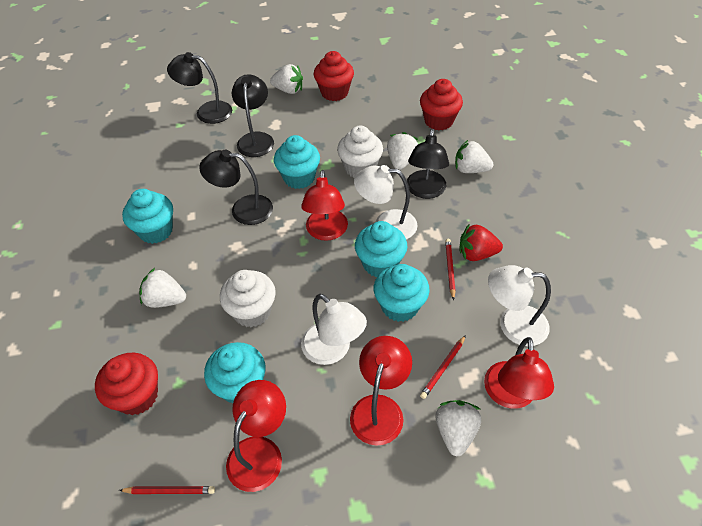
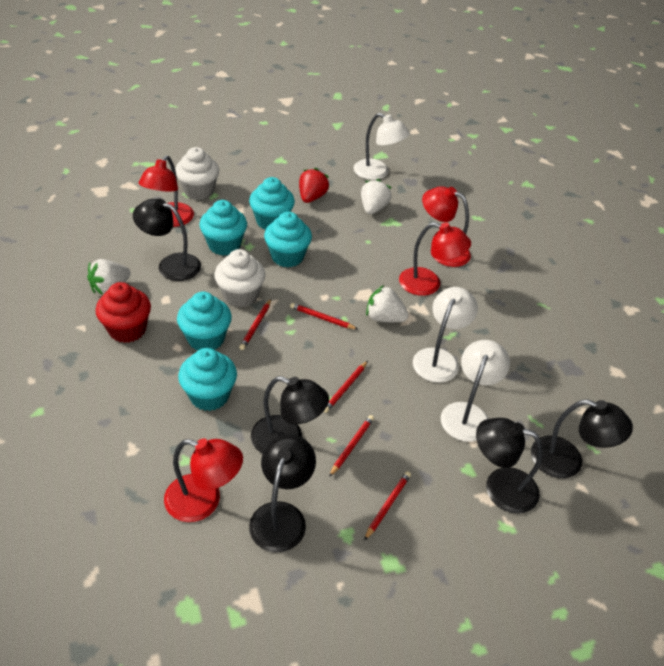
black lamp: [167,52,232,124] [199,149,273,225] [232,74,274,157] [407,129,449,199] = 4 -> [133,198,201,281] [249,434,316,552] [251,376,329,454] [476,418,543,514] [531,400,633,478] = 5
red cupcake: [95,353,158,415] [314,51,354,101] [420,79,463,130] = 3 -> [96,282,151,343] = 1
red pencil: [119,486,215,494] [420,335,466,399] [445,239,455,300] = 3 -> [239,299,271,350] [290,303,357,329] [323,361,368,413] [329,415,374,477] [364,471,411,541] = 5
white strawberry: [139,268,186,308] [270,64,303,94] [387,132,418,170] [435,400,481,456] [455,140,494,173] = 5 -> [87,259,131,295] [361,179,392,214] [366,285,409,322] = 3

